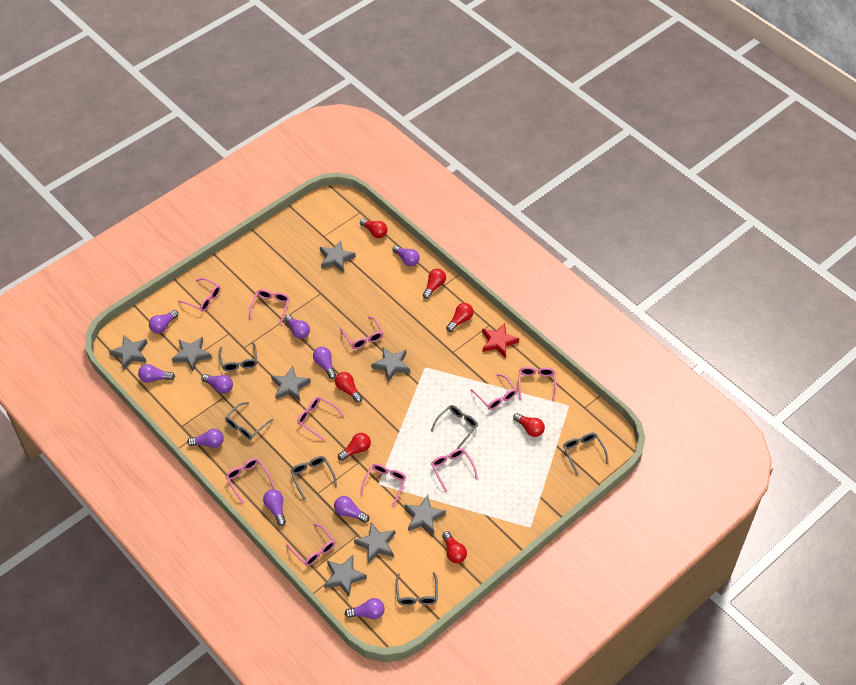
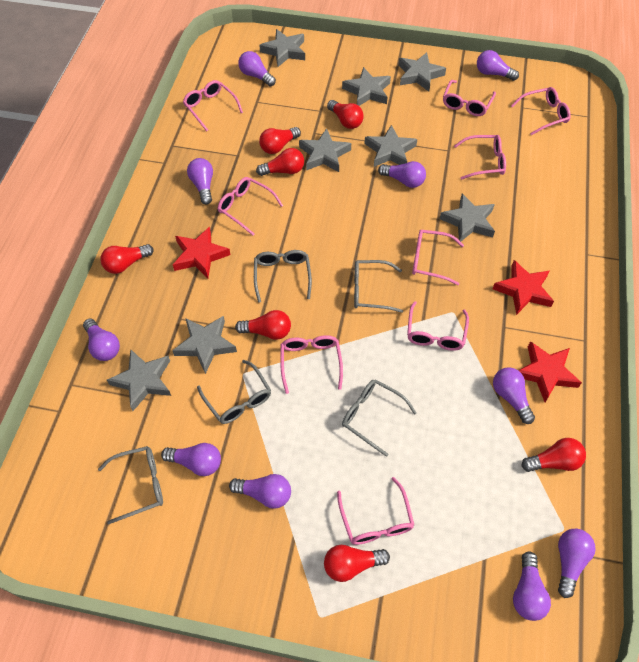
grey glasses: [219,342,257,372] [225,402,273,440] [290,456,337,500] [396,572,438,606] [431,405,478,449] [563,433,609,475] = 6 -> [98,446,163,524] [197,360,271,424] [254,250,312,303] [342,379,417,457] [354,260,403,313] = 5
pink glasses: [178,278,220,312] [226,458,274,504] [249,289,290,325] [286,523,335,566] [298,397,344,441] [340,316,383,349] [360,464,407,507] [431,448,478,492] [470,374,517,410] [518,367,556,401] = 10 -> [183,80,243,132] [218,177,283,235] [280,335,343,394] [337,477,414,545] [407,301,469,351] [412,230,464,285] [443,80,496,116] [454,135,506,180] [511,87,571,135] = 9
red star: [482,323,519,358] = 1 -> [173,226,230,278] [493,260,554,315] [518,341,582,402] = 3

